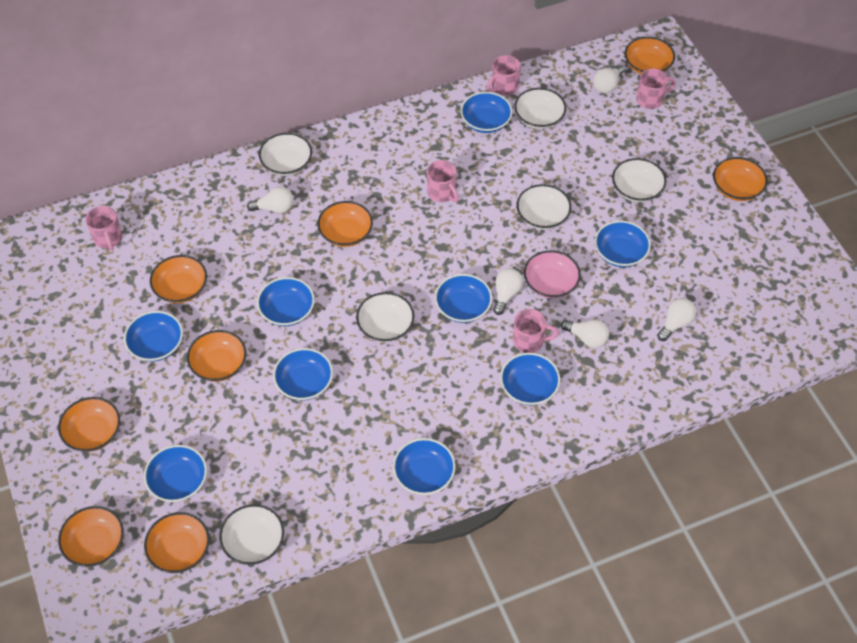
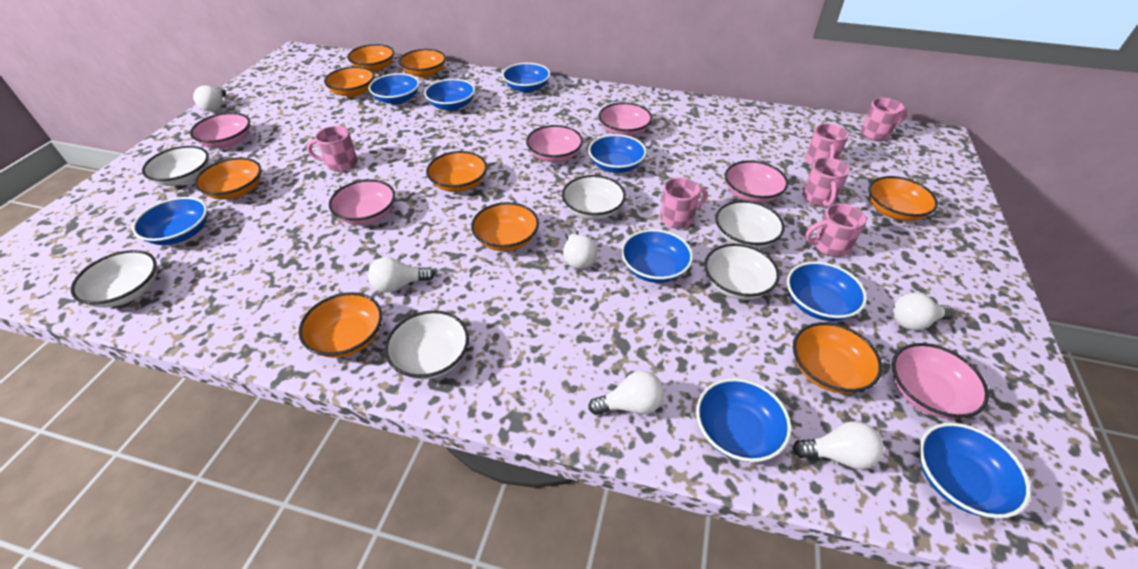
orange bowl: [58,397,120,452] [58,506,124,567] [144,512,210,573] [150,255,207,303] [187,330,246,382] [317,201,373,247] [625,37,675,74] [713,157,768,201] = 8 -> [194,158,261,200] [298,292,382,358] [324,66,375,97] [347,44,394,72] [399,49,446,78] [426,151,487,192] [471,202,539,251] [793,322,882,394] [868,176,938,221] = 9
pink bowl: [524,250,581,298] = 1 -> [190,112,250,148] [329,179,395,225] [526,125,583,162] [598,102,652,136] [725,160,788,203] [892,343,989,419] = 6
pink mug: [85,206,122,251] [427,160,458,202] [486,55,521,96] [513,309,559,353] [636,69,676,109] = 5 -> [307,126,358,172] [660,177,708,229] [803,157,850,207] [805,124,849,166] [805,204,867,257] [861,98,907,141] = 6
white light bulb: [247,187,293,213] [493,268,523,315] [561,319,609,348] [593,65,624,93] [657,298,696,341] = 5 -> [193,85,226,111] [368,257,435,292] [563,229,597,269] [588,371,664,415] [792,421,884,469] [893,293,955,330] = 6

